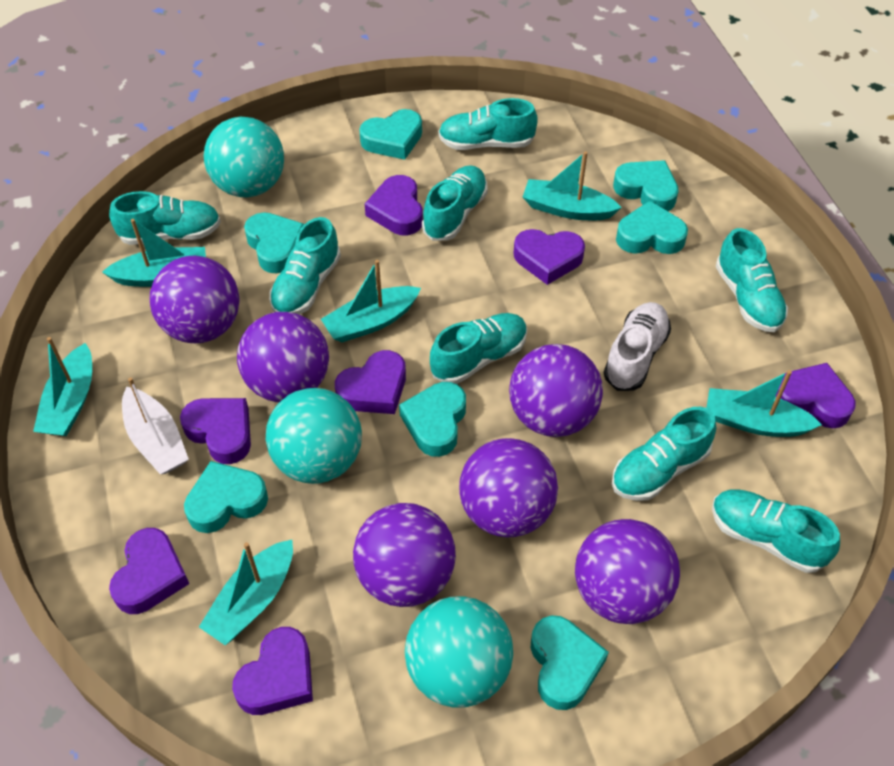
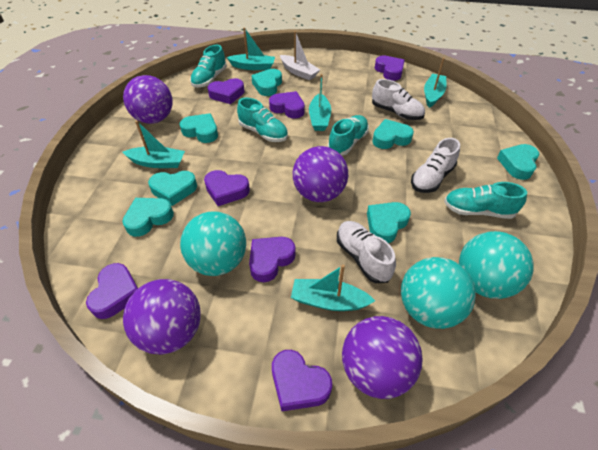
purple ball: [149,255,240,343] [237,312,329,402] [353,503,456,607] [459,438,558,538] [509,344,603,437] [575,519,680,624] = 6 -> [123,75,173,124] [123,279,201,355] [293,146,348,202] [342,316,423,399] = 4
turquoise boat: [33,337,92,436] [102,219,206,287] [199,540,293,645] [321,260,421,342] [523,151,622,220] [706,370,822,437] = 6 -> [123,120,185,168] [227,27,275,70] [291,265,375,311] [309,74,331,131] [424,57,447,108] = 5
turquoise shoe: [109,191,221,245] [269,217,341,315] [422,165,488,241] [430,313,527,384] [438,98,538,150] [612,407,716,501] [712,490,840,573] [716,228,788,332] = 8 -> [190,45,227,87] [237,98,288,142] [328,115,369,156] [444,182,527,219] = 4
white shoe: [604,302,671,391] = 1 -> [337,221,396,283] [372,79,425,120] [411,138,460,193] = 3

